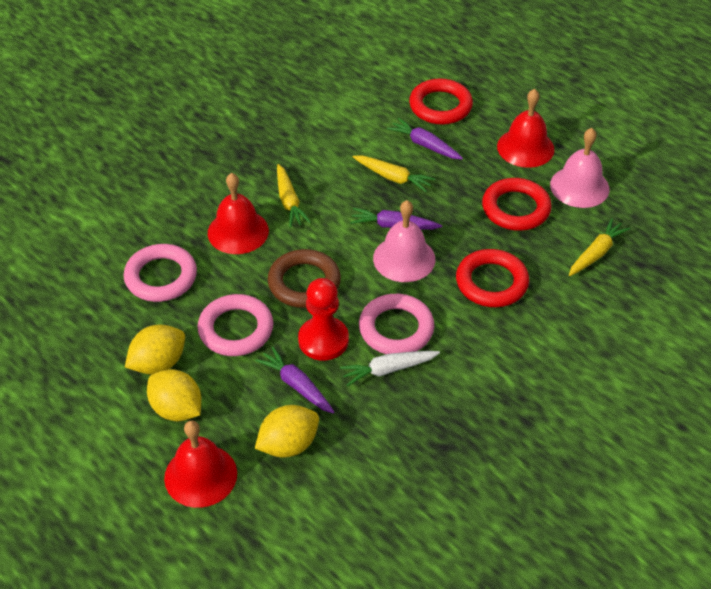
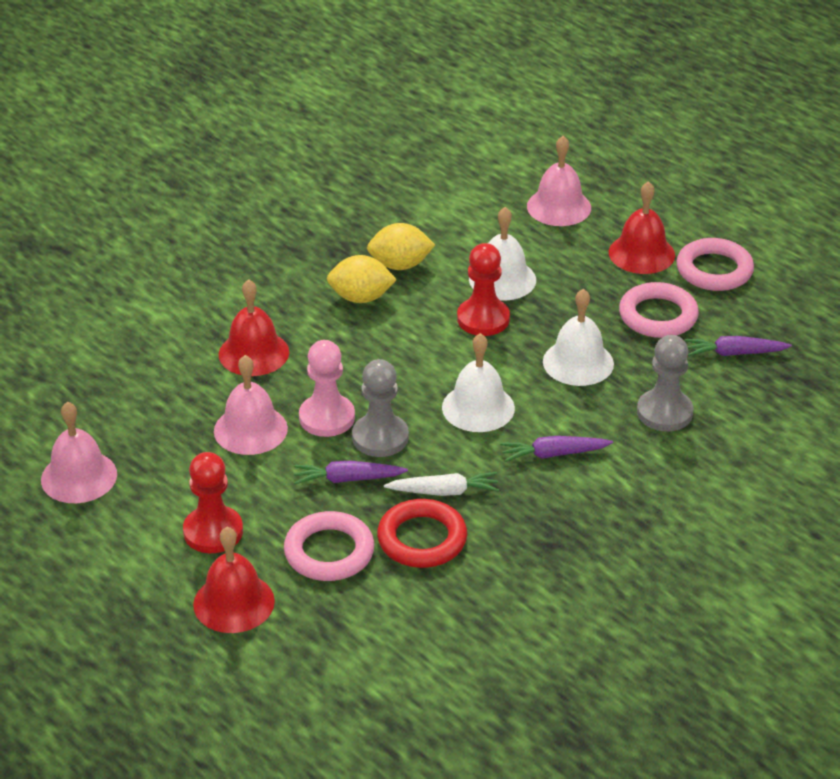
brown ring: [268,249,341,308] = 1 -> none = 0
grey pawn: none = 0 -> [352,359,409,457] [637,335,693,431] = 2
pink bell: [373,200,435,282] [550,128,610,208] = 2 -> [41,402,117,503] [214,355,288,455] [527,136,591,226] = 3
pink pawn: none = 0 -> [299,340,355,437] = 1
red pawn: [298,278,349,360] = 1 -> [183,452,243,553] [457,243,510,336] = 2
red ring: [409,78,473,125] [456,249,529,307] [482,178,552,231] = 3 -> [377,499,467,568] = 1
white bell: none = 0 -> [442,333,515,432] [469,207,536,301] [543,289,614,386] = 3
yellow carrot: [277,164,311,228] [353,156,435,192] [569,218,630,276] = 3 -> none = 0
yellow lemon: [125,325,185,374] [147,369,201,421] [255,405,319,458] = 3 -> [327,255,397,303] [367,223,435,270] = 2

